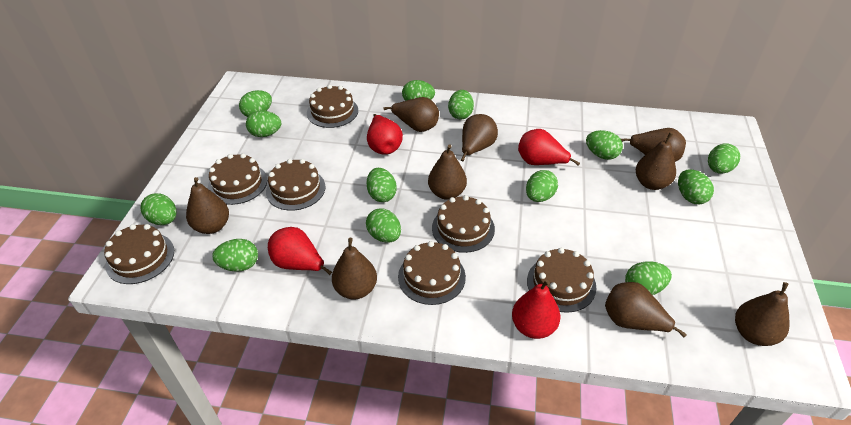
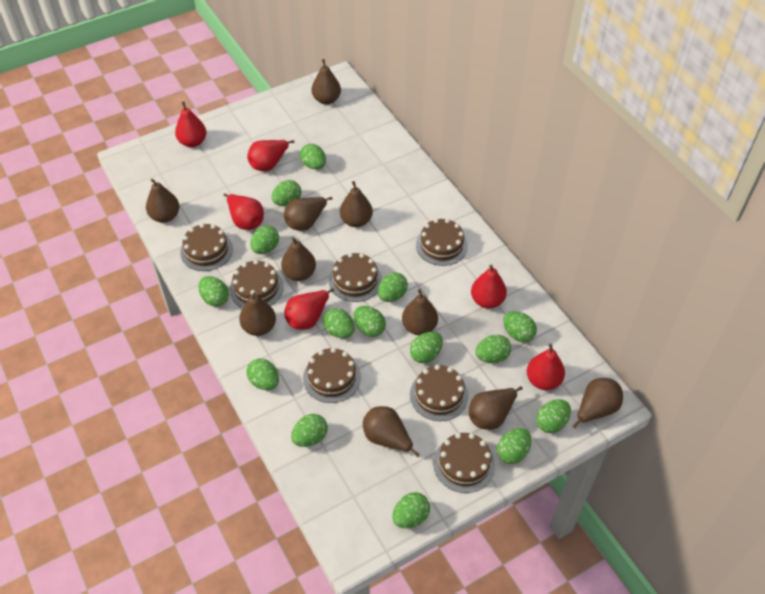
brown pear: [186,177,229,234] [332,238,377,299] [383,97,439,132] [428,145,467,200] [461,114,498,162] [605,282,687,337] [621,128,686,162] [636,133,676,190] [735,282,790,346] = 9 -> [146,179,179,223] [239,292,276,336] [281,237,316,281] [284,197,333,231] [312,59,341,104] [340,181,373,227] [363,406,420,457] [402,289,438,335] [469,386,523,430] [572,378,623,428] = 10
green egg: [141,193,177,225] [212,239,258,272] [239,90,272,117] [246,111,281,137] [366,168,397,202] [366,208,401,243] [402,80,435,101] [448,90,474,119] [526,170,558,202] [586,130,623,160] [625,261,672,295] [678,169,714,204] [708,143,740,174] = 13 -> [198,276,229,307] [246,358,279,390] [250,225,279,254] [271,180,301,206] [291,414,328,447] [300,144,326,169] [323,308,355,338] [354,306,386,337] [378,272,408,302] [392,492,430,528] [410,332,443,363] [476,335,511,363] [497,428,532,464] [503,311,537,342] [536,399,571,433] = 15
red pear: [268,227,332,275] [367,114,403,155] [512,280,560,339] [518,129,580,166] = 4 -> [175,102,206,147] [224,193,264,230] [247,140,294,171] [284,288,334,330] [471,265,507,309] [527,343,565,390] = 6

